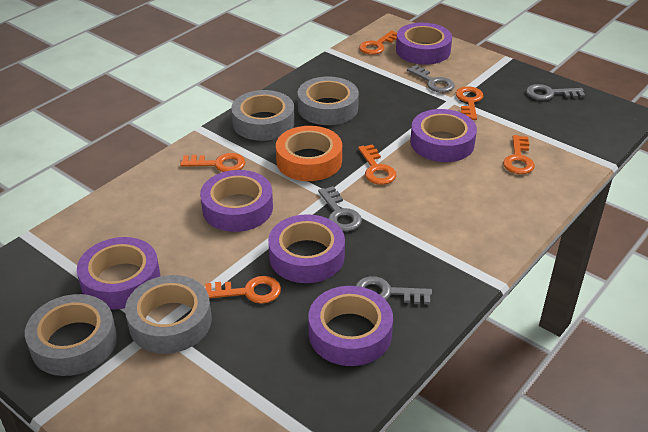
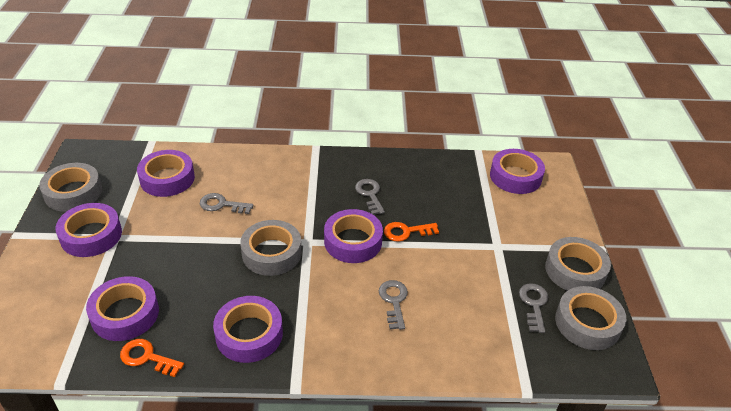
orange key: [180,153,246,172] [205,276,281,304] [358,144,397,185] [359,30,397,55] [456,86,483,120] [503,135,535,174] = 6 -> [120,339,184,377] [384,222,439,242] = 2
orange tape: [276,126,342,181] = 1 -> none = 0

